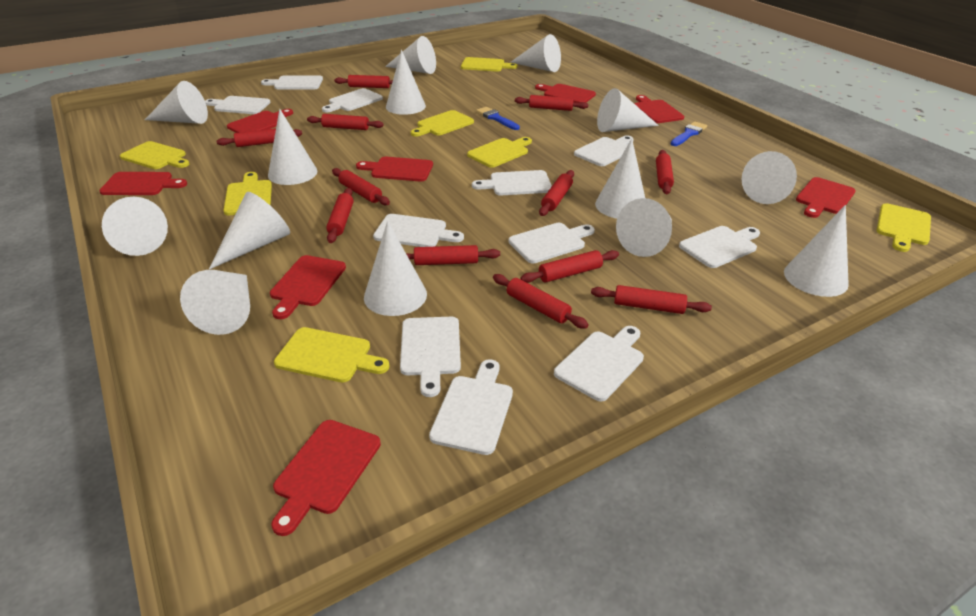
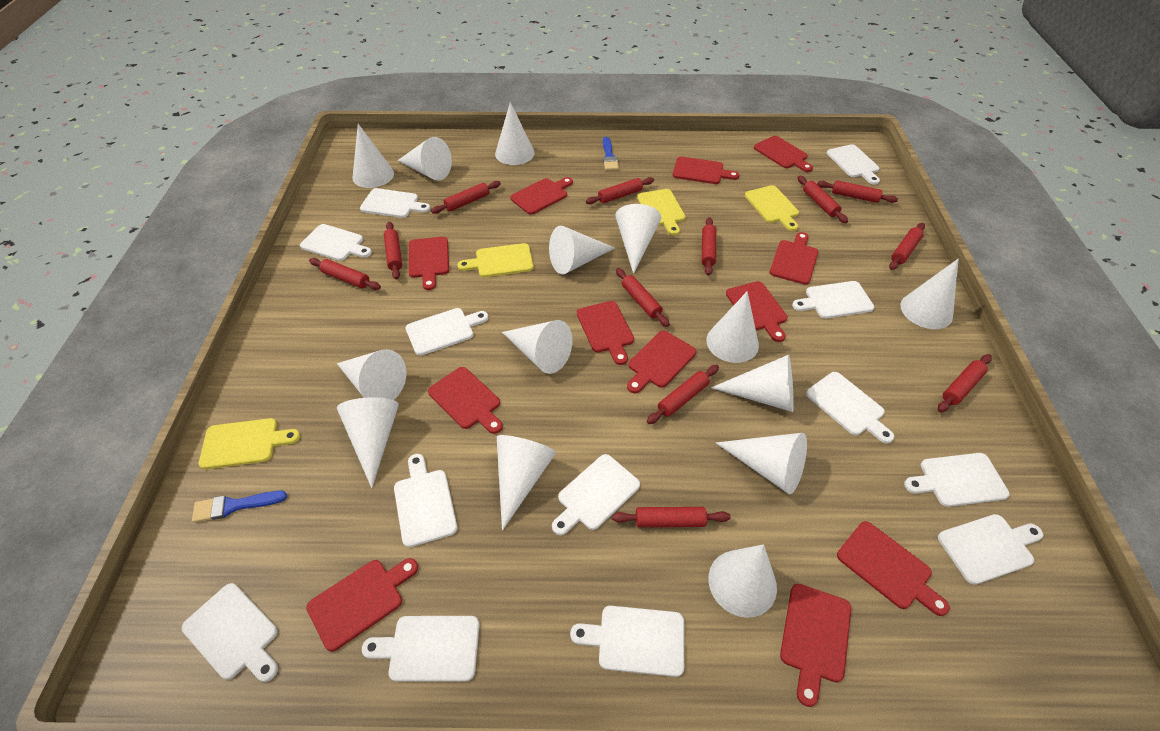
red cutting board: [99,172,187,195] [227,109,293,133] [270,255,346,319] [271,420,381,536] [356,157,433,182] [535,84,596,103] [634,95,684,123] [796,177,856,218] = 8 -> [306,558,418,652] [408,237,449,290] [428,367,503,434] [510,177,573,215] [577,301,634,365] [627,331,696,393] [673,156,739,184] [726,281,788,342] [754,136,813,172] [770,232,818,285] [780,584,851,707] [837,521,950,616] = 12
white cutting board: [205,96,271,114] [261,75,323,90] [322,88,383,112] [373,214,464,247] [400,317,461,397] [429,359,513,455] [472,170,552,195] [509,223,595,263] [554,326,644,402] [574,135,634,166] [679,226,760,268] = 11 -> [182,583,278,682] [300,224,372,261] [360,188,430,218] [362,616,479,682] [394,454,457,547] [405,308,489,356] [552,454,640,535] [570,606,684,677] [792,281,874,319] [806,372,894,443] [827,144,880,185] [904,453,1010,507] [938,514,1043,585] = 13
yellow cutting board: [120,141,189,169] [223,172,272,215] [274,327,390,382] [411,110,474,137] [461,57,518,72] [467,137,532,168] [876,203,931,252] = 7 -> [199,418,300,469] [458,243,534,277] [637,189,686,235] [745,185,799,231] = 4

